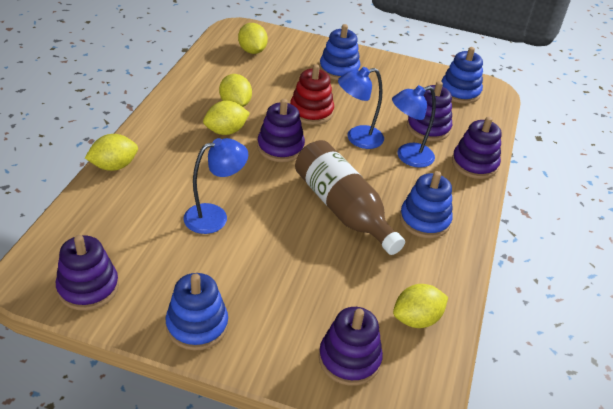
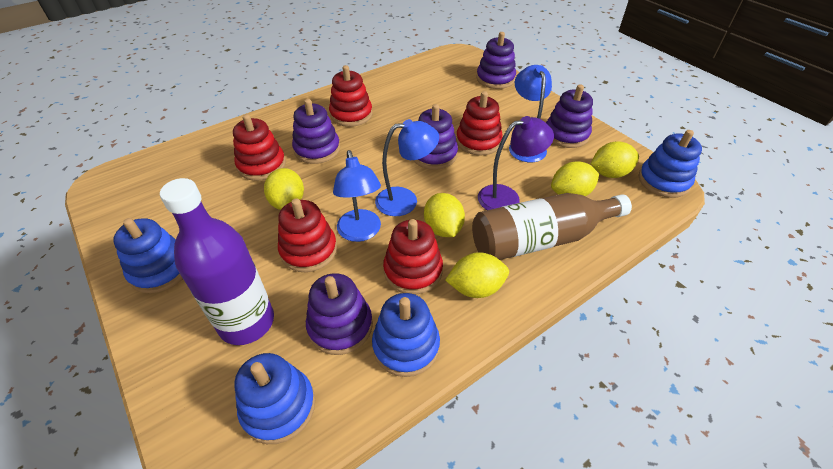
purple bottle: none = 0 -> [160,178,274,345] = 1
purple lamp: none = 0 -> [478,116,554,210] = 1
red stacking toy: [290,64,334,125] = 1 -> [233,114,286,181] [278,198,337,272] [329,65,372,127] [383,219,443,295] [456,91,502,156] = 5

